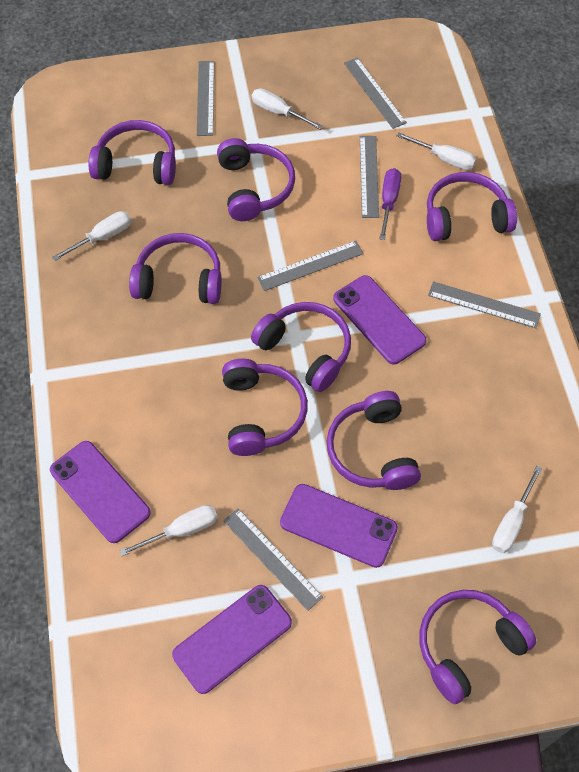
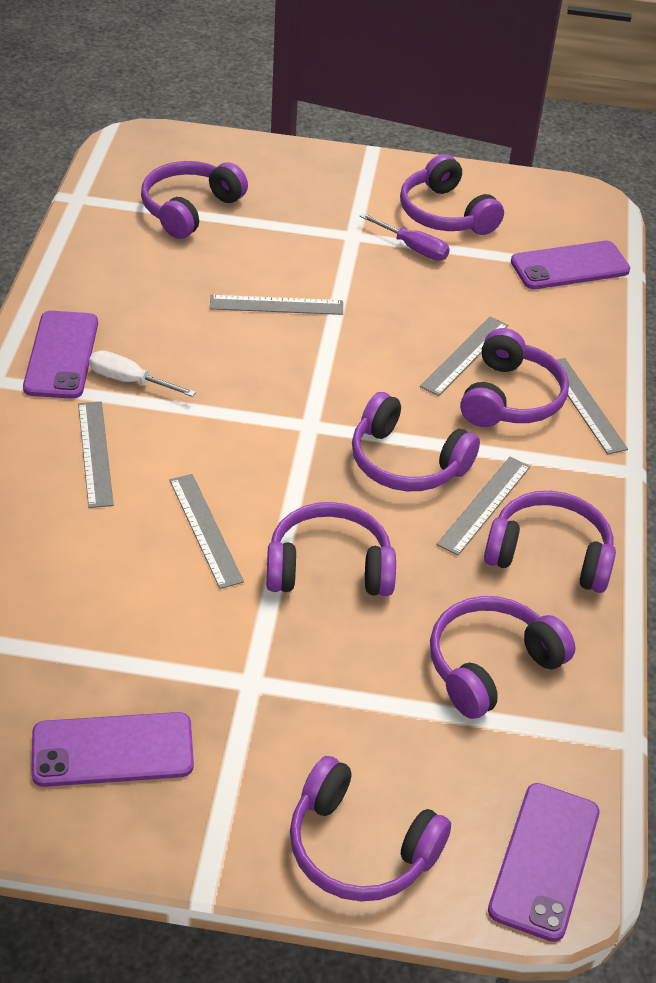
white screwdriver: [52,211,131,261] [119,505,218,556] [252,88,323,130] [397,133,476,170] [492,466,542,553] = 5 -> [89,350,196,397] = 1

